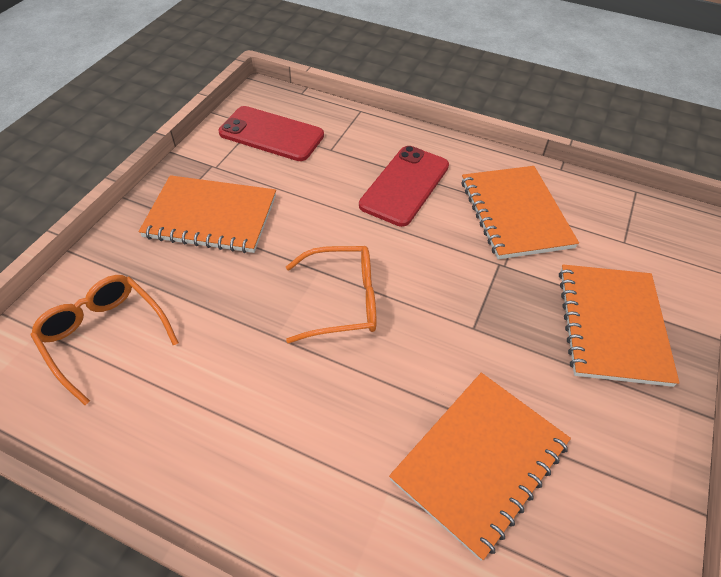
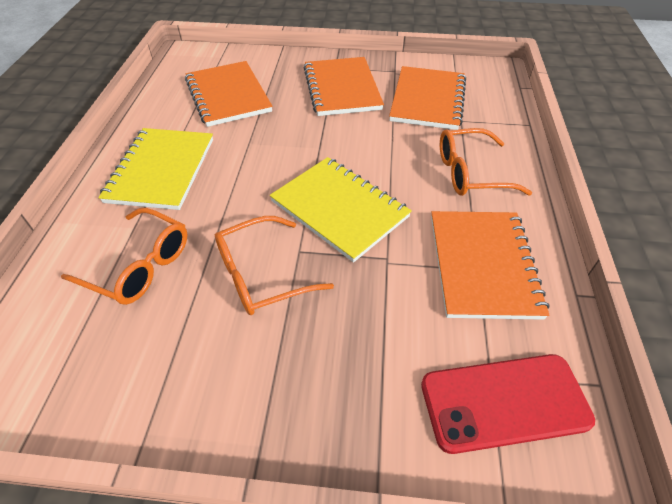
orange glasses: [30,275,179,405] [286,246,377,343] = 2 -> [61,208,187,305] [215,216,334,315] [440,128,532,196] = 3
red phone: [219,106,324,161] [359,146,449,227] = 2 -> [421,354,595,454] = 1
yellow notebook: none = 0 -> [98,128,213,210] [270,157,412,263] = 2

